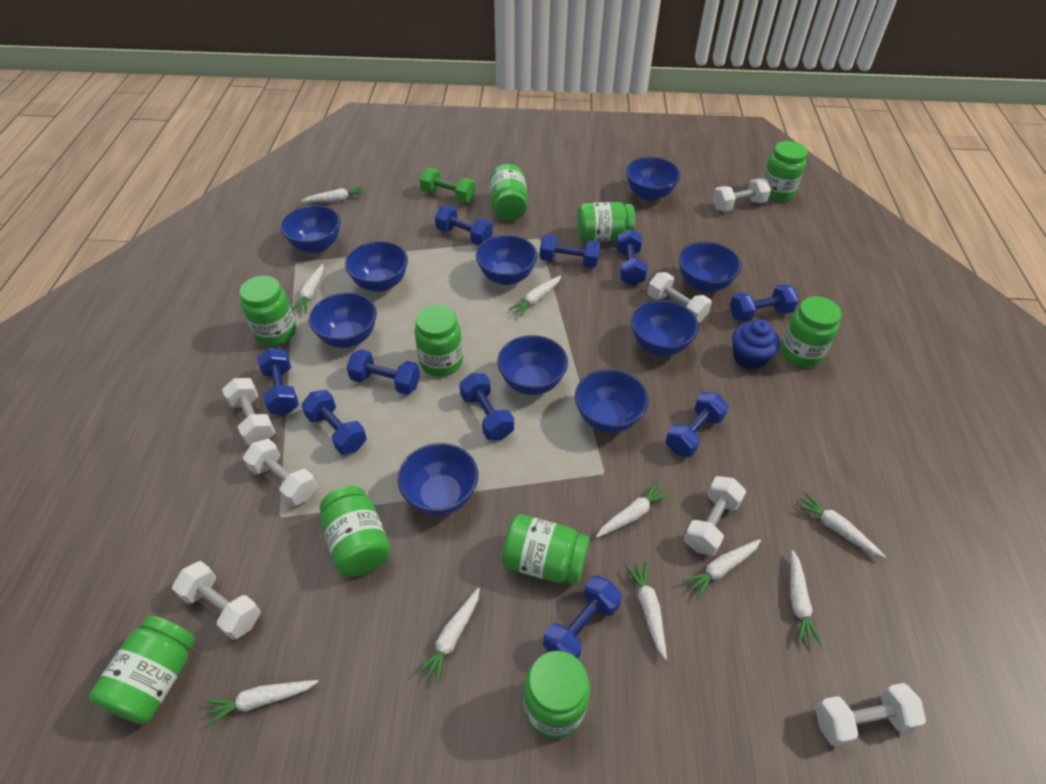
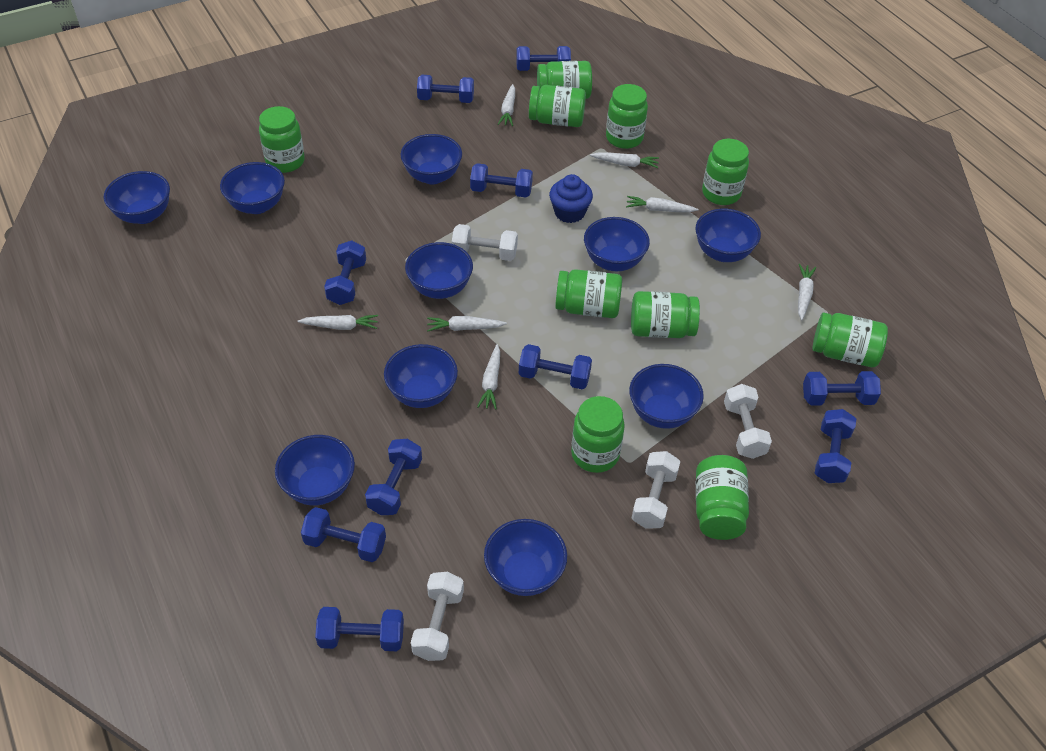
green dumbbell: [420,168,475,203] = 1 -> none = 0
white carrot: [205,680,319,727] [291,264,324,314] [301,186,366,203] [416,588,480,685] [509,276,561,317] [596,481,671,538] [625,561,667,660] [682,539,761,599] [790,550,823,646] [795,492,886,558] = 10 -> [298,315,378,330] [427,316,507,332] [477,344,500,410] [498,84,515,126] [590,153,659,168] [626,196,699,212] [798,264,816,320] = 7
white dumbbell: [172,561,260,640] [222,378,275,445] [243,439,317,506] [648,272,712,322] [684,476,746,556] [713,178,771,211] [816,683,926,747] = 7 -> [411,572,464,661] [452,224,518,261] [632,451,680,529] [724,384,772,459] = 4

